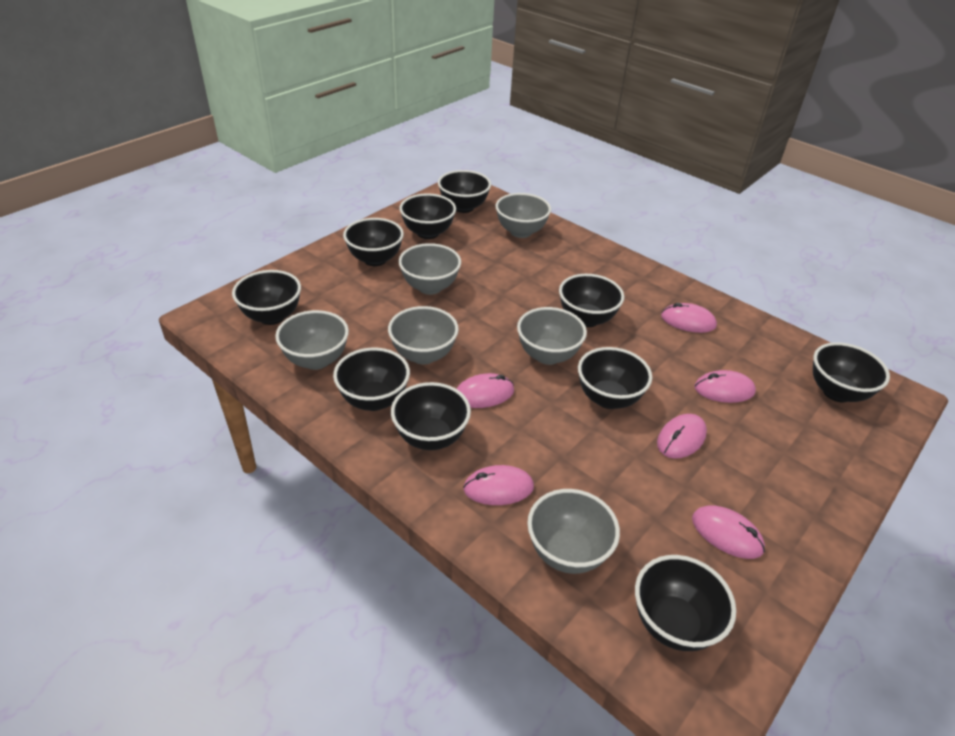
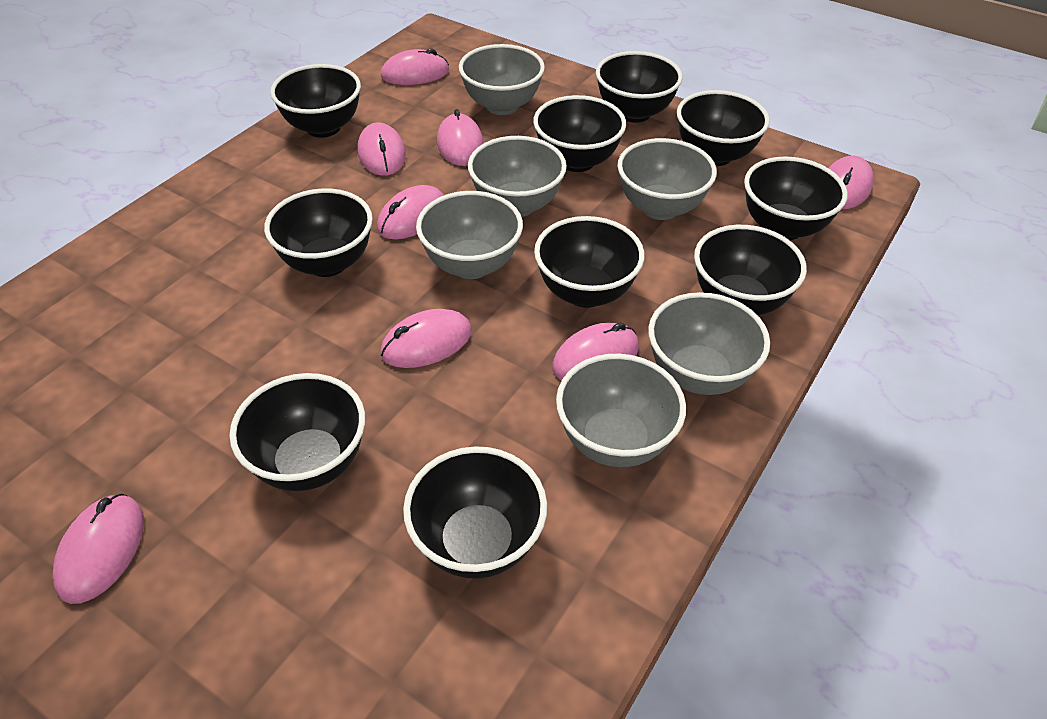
pink mouse: [456,373,514,408] [463,465,534,505] [657,414,707,459] [661,303,717,333] [692,505,765,559] [695,370,756,403] = 6 -> [52,494,144,604] [357,122,406,176] [377,185,444,239] [380,309,472,368] [381,48,449,85] [437,109,484,166] [552,322,639,380] [829,155,873,209] = 8

